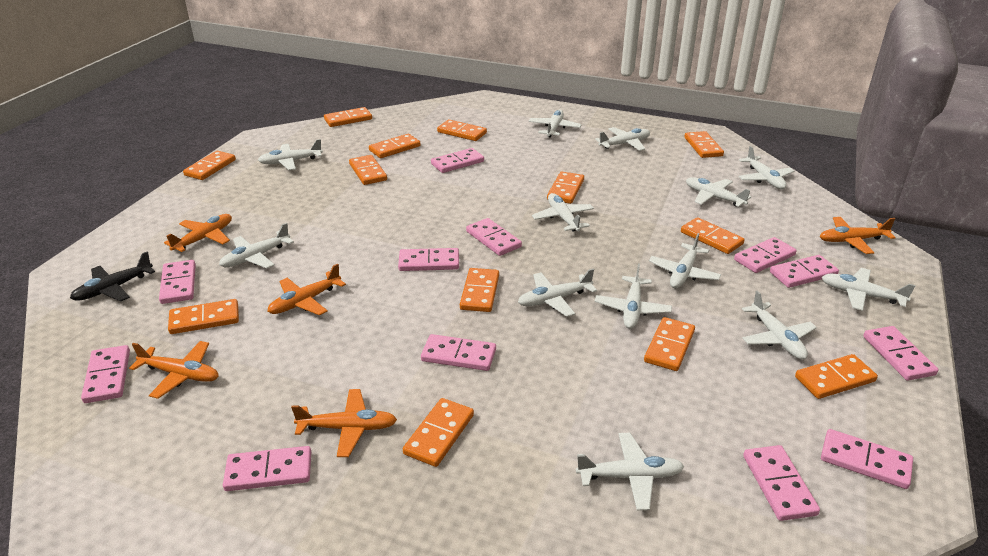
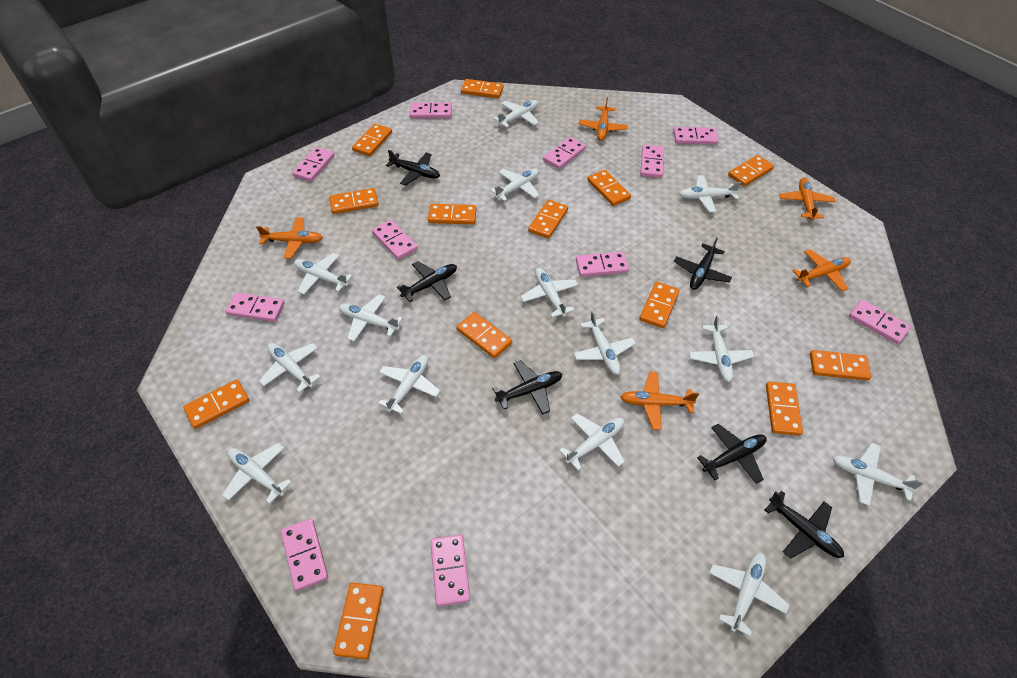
black plane: [70,251,155,302] = 1 -> [386,150,440,186] [397,261,457,302] [493,360,562,415] [674,237,732,290] [697,424,767,484] [765,491,844,558] = 6
pink domino: [81,345,130,403] [159,260,196,304] [223,446,311,491] [398,248,459,271] [421,334,496,371] [431,148,484,173] [466,218,522,256] [734,237,796,273] [743,445,820,521] [770,255,839,288] [821,429,913,489] [863,326,939,381] = 12 -> [225,292,285,322] [281,518,328,591] [292,147,334,182] [372,220,418,260] [410,102,452,118] [430,535,470,606] [543,137,586,169] [576,252,629,277] [640,145,664,178] [673,127,719,145] [849,299,911,344] = 11
white plane: [219,223,294,268] [258,139,323,170] [518,269,597,317] [529,109,581,138] [532,193,594,232] [576,433,685,511] [595,127,650,151] [595,264,672,329] [649,233,721,288] [686,177,751,207] [739,146,794,189] [742,290,817,360] [822,268,915,311] = 13 -> [222,443,292,504] [259,343,321,393] [294,253,352,294] [339,294,403,341] [378,355,440,414] [490,169,540,201] [494,100,539,128] [520,268,578,318] [559,413,625,470] [573,311,636,375] [679,175,741,212] [689,315,754,382] [709,553,789,636] [833,443,924,506] = 14

